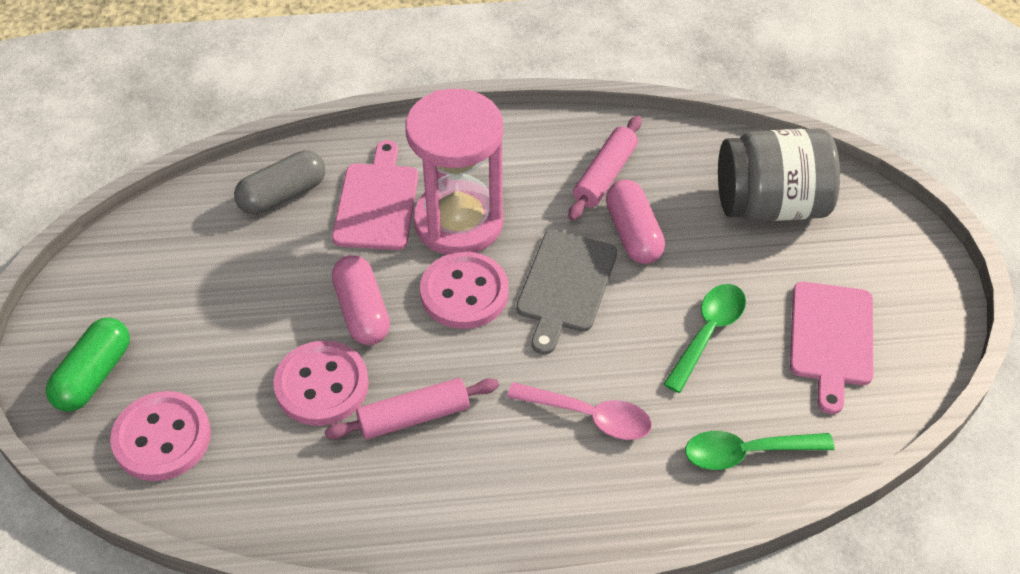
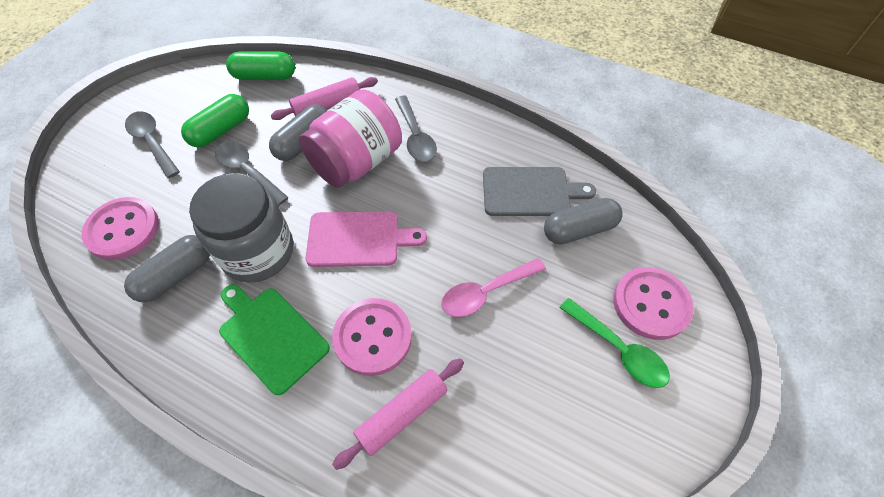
green capsule: [46,318,130,412] = 1 -> [181,94,249,148] [226,52,295,80] = 2
green cutting board: none = 0 -> [219,284,330,395] = 1
green spoon: [663,284,746,393] [685,431,835,470] = 2 -> [560,298,670,388] = 1
grey capsule: [234,150,325,214] = 1 -> [124,235,210,302] [269,104,327,161] [544,198,623,244] = 3
grey spoon: none = 0 -> [125,111,180,178] [215,141,289,206] [395,96,437,162] = 3
pink capsule: [332,255,390,345] [606,180,665,264] = 2 -> none = 0
pink cutting board: [332,140,418,250] [790,282,873,414] = 2 -> [306,211,427,267] = 1
pink hourglass: [405,89,503,255] = 1 -> none = 0
pink jar: none = 0 -> [299,89,402,188] = 1

